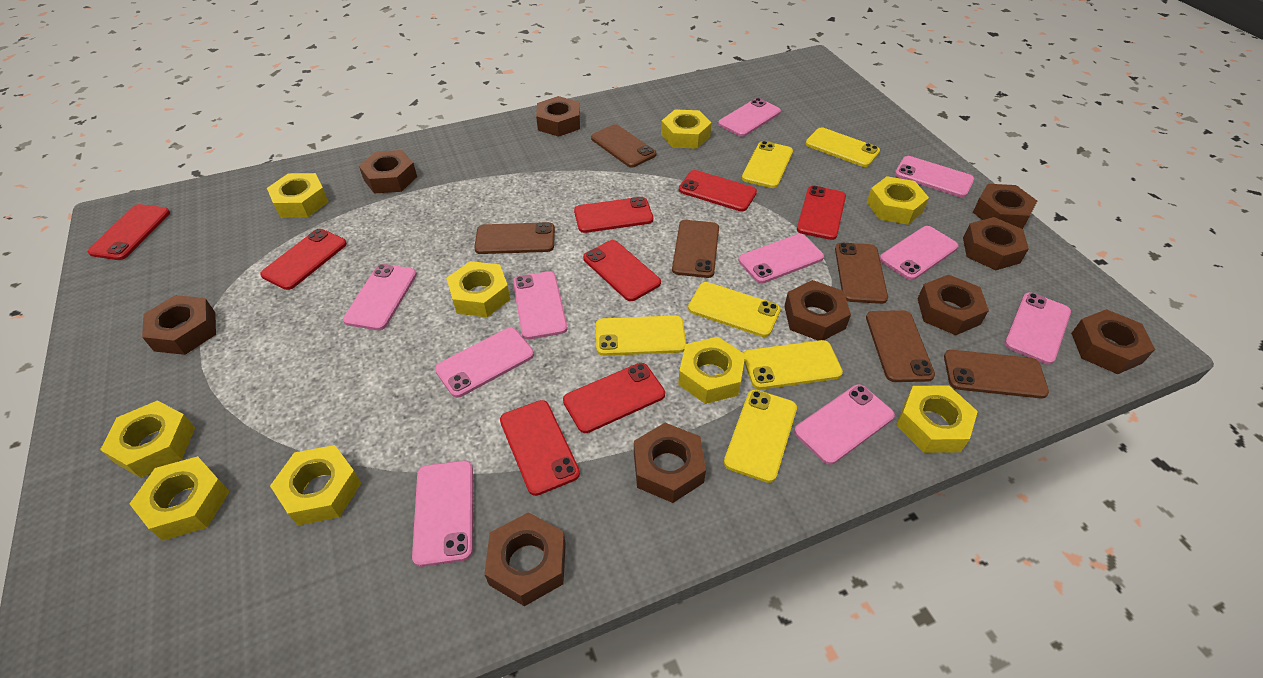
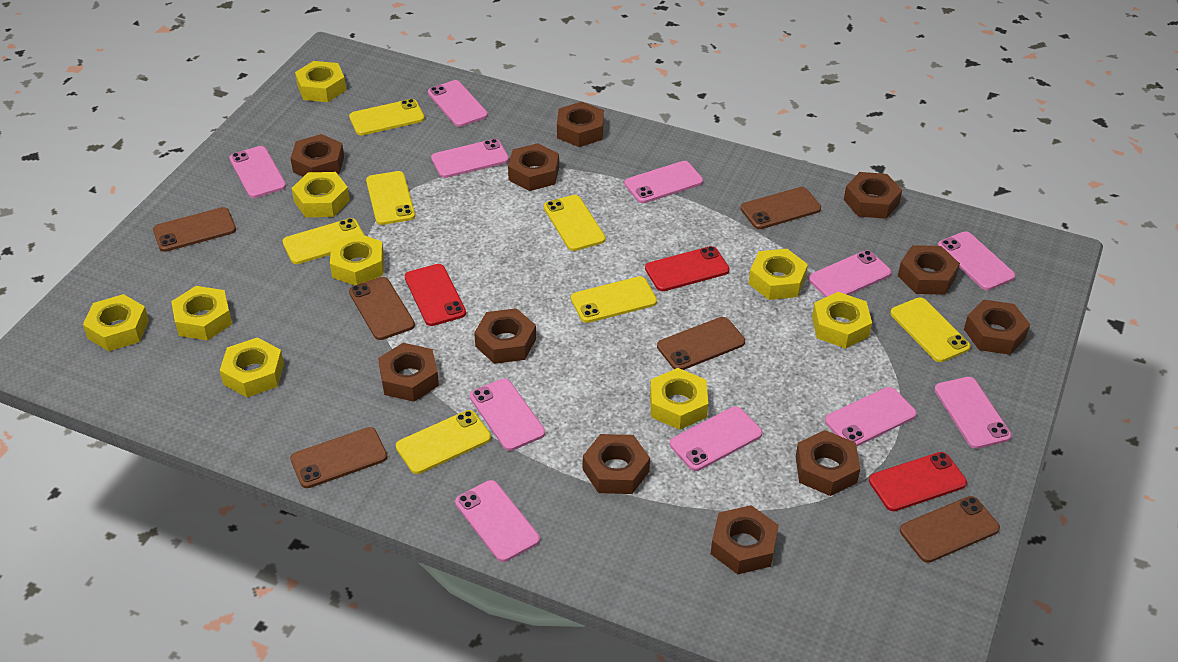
brown nut: [142,295,216,355] [359,150,417,194] [484,512,566,606] [536,96,580,137] [634,423,706,503] [784,280,851,340] [917,275,989,335] [963,217,1029,270] [973,184,1037,229] [1071,309,1155,374] = 10 -> [291,134,344,177] [378,343,439,402] [474,308,536,364] [508,143,559,191] [557,102,604,147] [583,434,650,494] [711,505,779,575] [796,430,860,496] [844,172,902,219] [898,245,960,295] [964,300,1030,355] = 11
pink phone: [343,264,417,330] [412,460,473,567] [435,327,534,398] [513,271,567,340] [718,98,781,137] [738,234,824,283] [794,384,895,465] [880,226,958,280] [895,156,974,197] [1005,293,1071,364] = 10 -> [229,146,286,198] [428,80,488,127] [431,139,509,178] [455,480,540,562] [470,378,545,451] [624,161,703,203] [670,406,762,471] [808,250,891,297] [825,387,917,447] [934,377,1012,449] [938,231,1016,290] = 11
red phone: [88,204,170,260] [260,229,347,290] [500,400,580,496] [563,363,665,433] [574,197,653,233] [583,240,661,301] [679,170,757,211] [797,186,846,240] = 8 -> [405,264,466,326] [645,246,730,291] [869,452,967,511] = 3
yellow phone: [596,315,686,356] [688,282,781,337] [724,390,797,483] [742,141,793,188] [744,340,843,390] [805,127,880,167] = 6 -> [283,218,364,264] [349,99,424,135] [366,171,415,225] [396,410,491,474] [544,195,606,251] [571,276,657,323] [890,297,971,362] = 7

